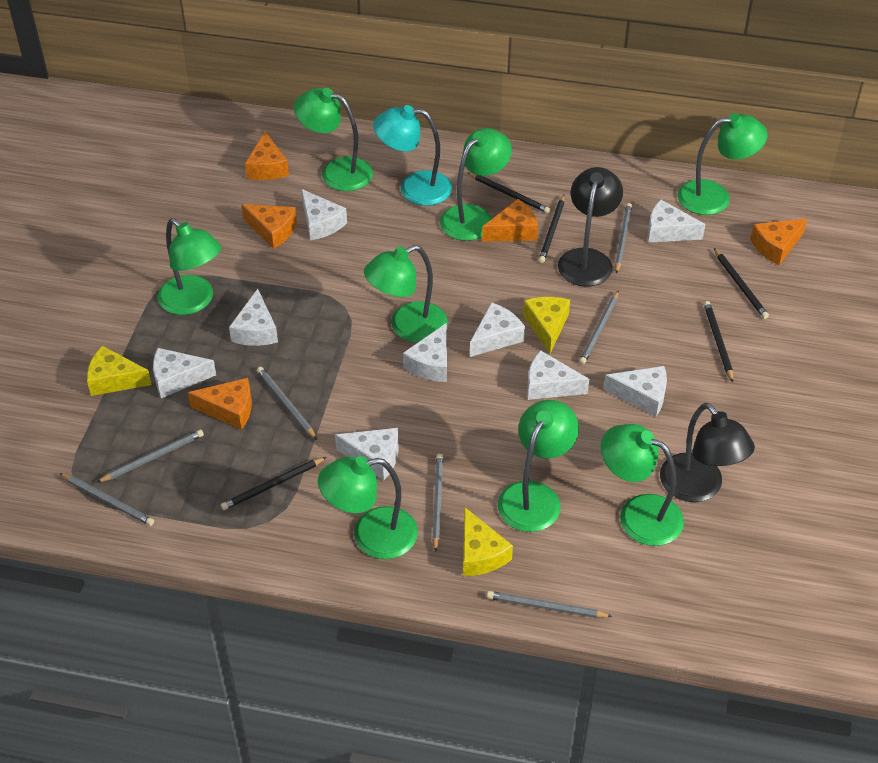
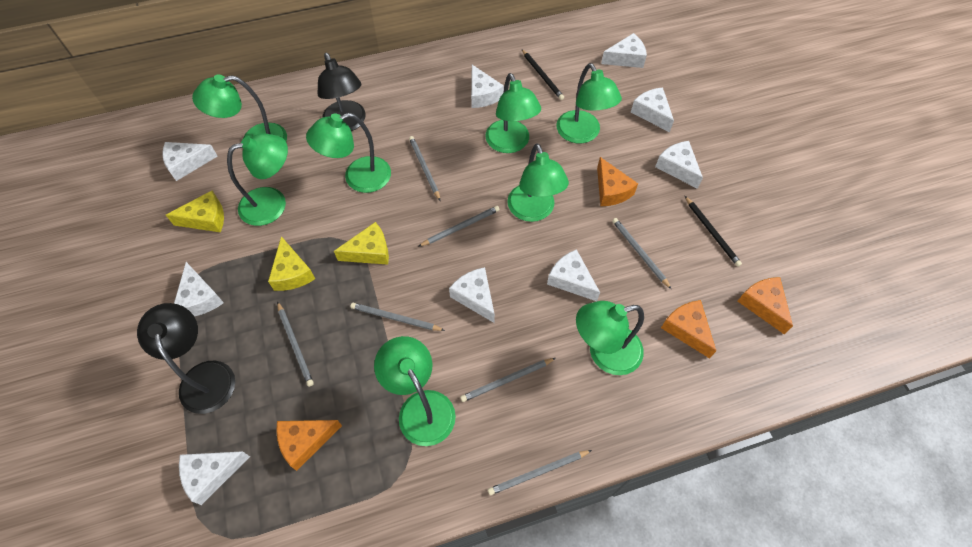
black pencil: [221,457,327,510] [467,172,550,214] [539,195,565,263] [704,301,733,382] [714,248,769,319] = 5 -> [522,49,564,100] [685,196,742,267] = 2
orange cheese: [188,378,252,430] [241,204,297,249] [245,131,289,180] [482,199,538,242] [750,219,807,265] = 5 -> [276,420,342,471] [597,157,638,206] [661,300,716,358] [738,277,793,334] = 4
turquoise lamp: [373,105,452,206] = 1 -> none = 0

